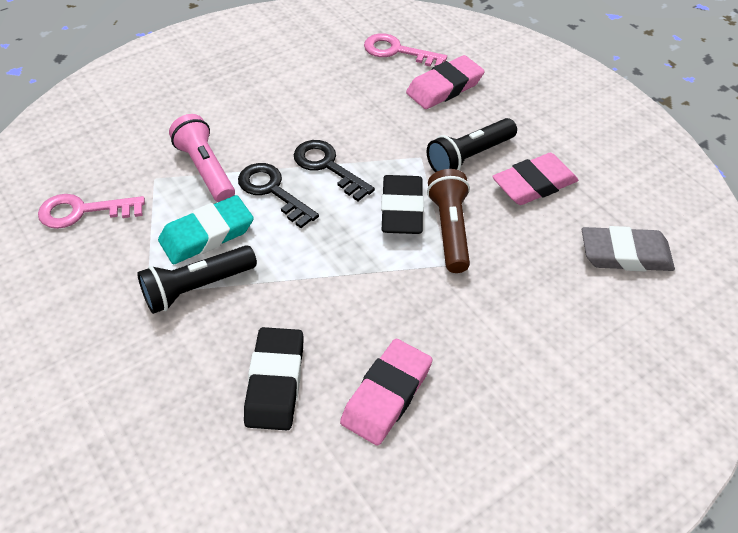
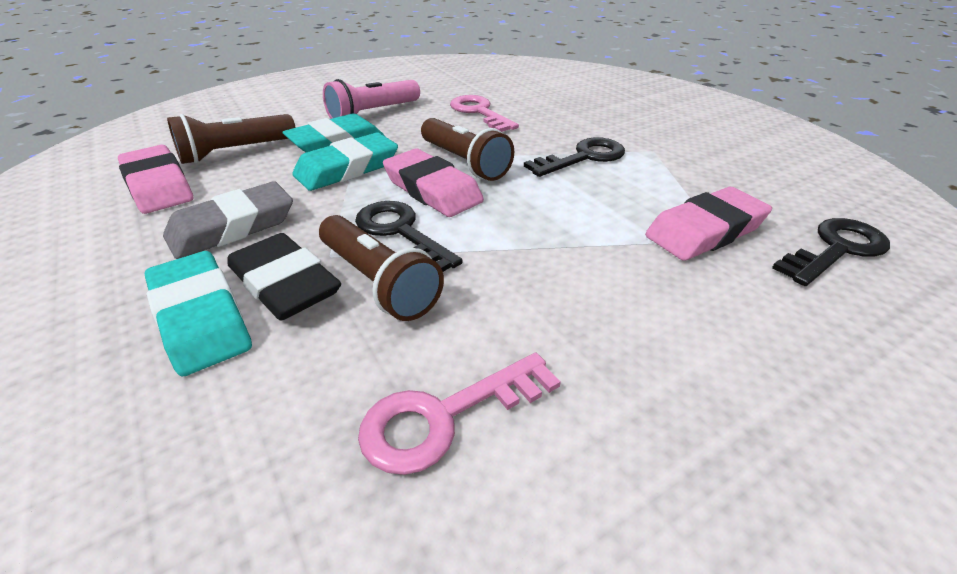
black eraser: [244,327,304,430] [381,175,424,234] = 2 -> [227,233,341,320] = 1
black flashlight: [137,245,257,314] [427,118,517,173] = 2 -> none = 0
black key: [238,163,319,228] [294,140,375,201] = 2 -> [355,201,463,272] [524,137,625,177] [772,218,890,286] = 3
brown flashlight: [427,169,470,273] = 1 -> [167,114,296,164] [319,215,444,321] [421,118,514,181] = 3
turquoise eraser: [158,195,254,264] = 1 -> [145,251,252,376] [282,113,384,152] [292,133,398,191] = 3

